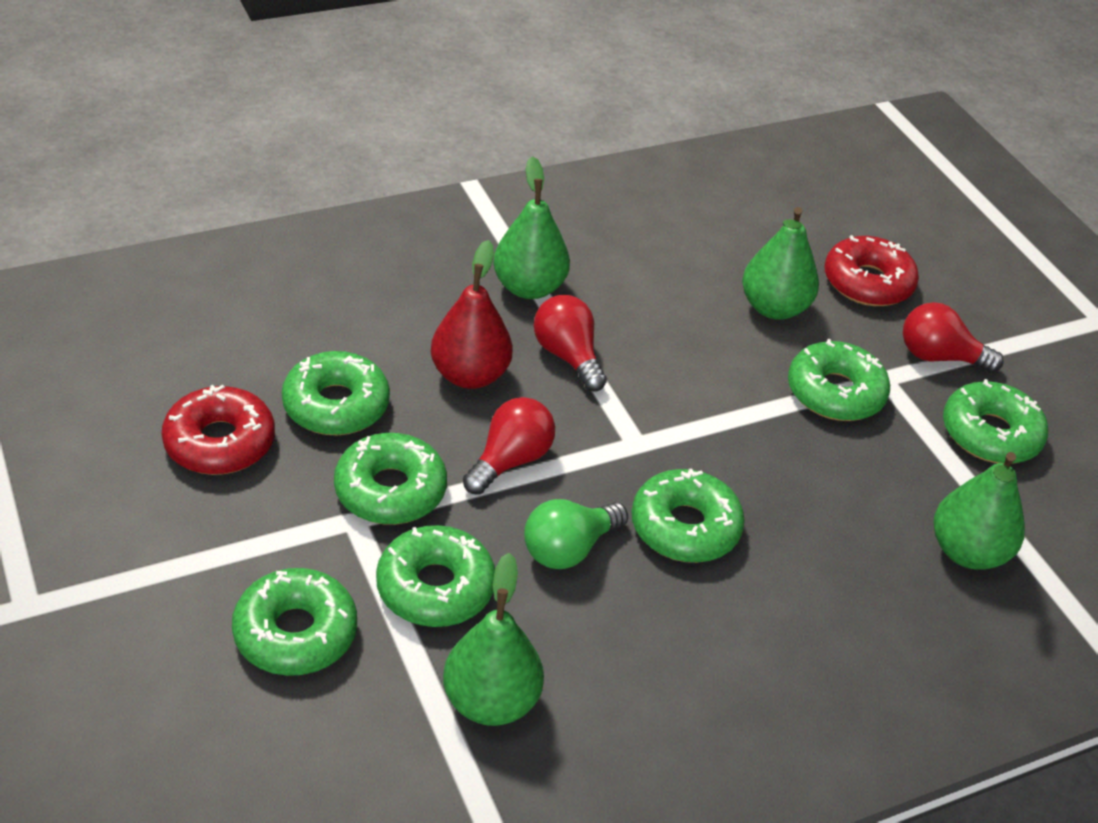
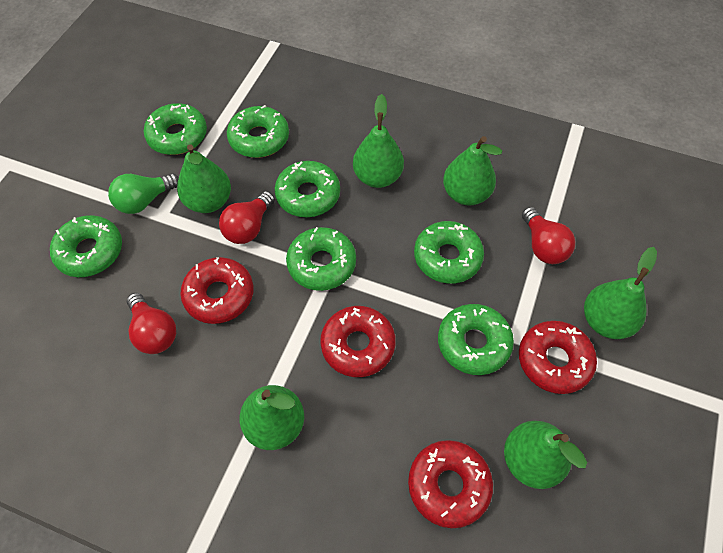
green pear: [443,553,544,726] [493,156,570,299] [742,207,819,320] [934,452,1025,570] = 4 -> [177,144,231,213] [240,385,304,450] [353,94,404,188] [443,136,502,205] [504,421,587,489] [584,247,657,339] = 6
red donut: [162,385,275,475] [824,235,919,306] = 2 -> [180,257,254,324] [320,306,396,377] [408,440,493,528] [519,321,597,394] = 4
red pear: [431,240,513,389] = 1 -> none = 0

